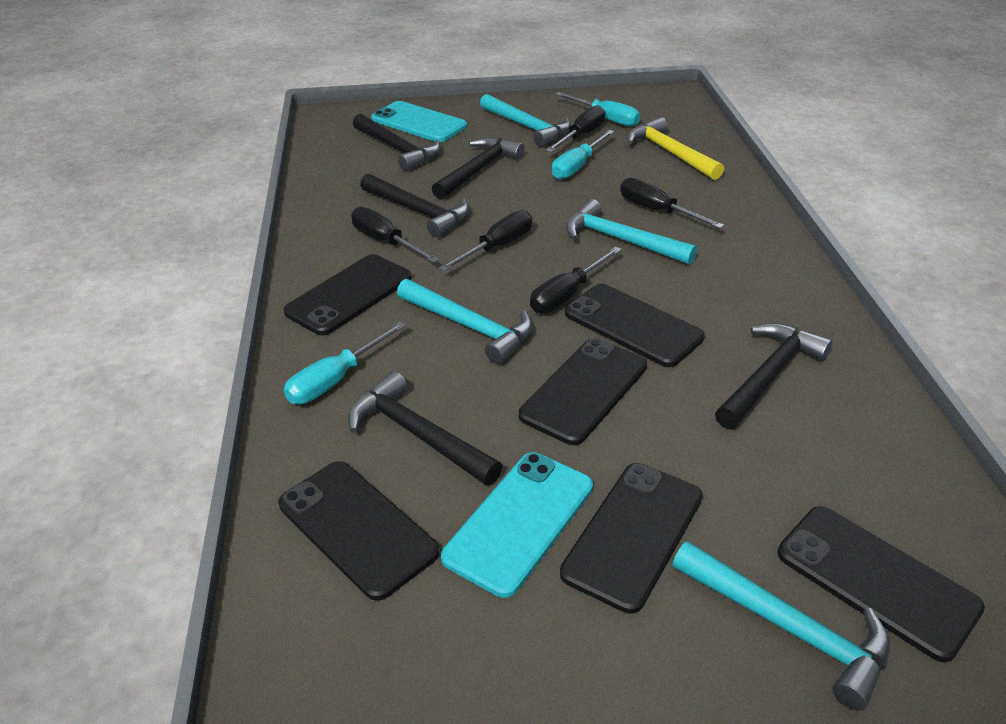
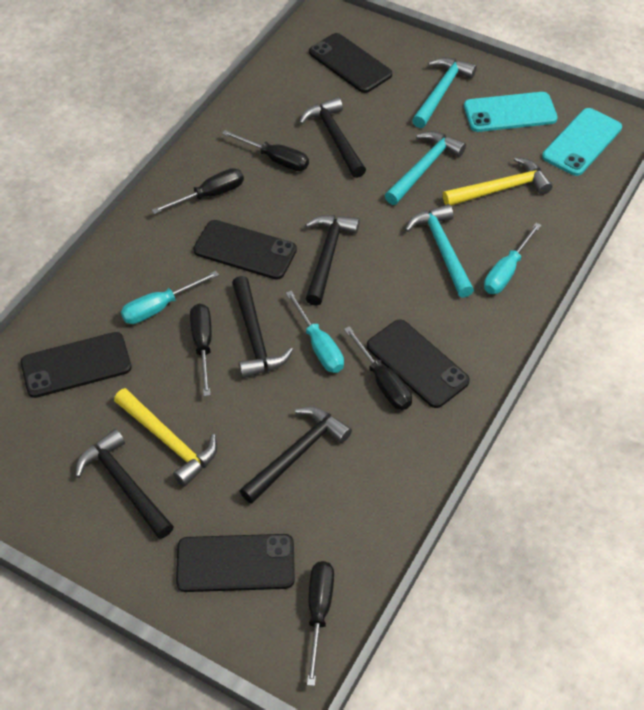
black phone: [278,461,439,601] [284,254,412,335] [519,338,647,445] [560,463,703,614] [565,284,705,367] [778,506,985,662] = 6 -> [21,332,132,398] [176,534,295,592] [193,220,297,280] [309,33,392,93] [367,319,470,408] = 5
turquoise hammer: [397,279,533,364] [480,94,571,147] [566,199,697,265] [673,541,890,711] = 4 -> [385,131,466,205] [405,204,474,298] [412,57,477,128] = 3
yellow hammer: [627,117,724,180] = 1 -> [114,388,217,487] [443,157,553,206] = 2

